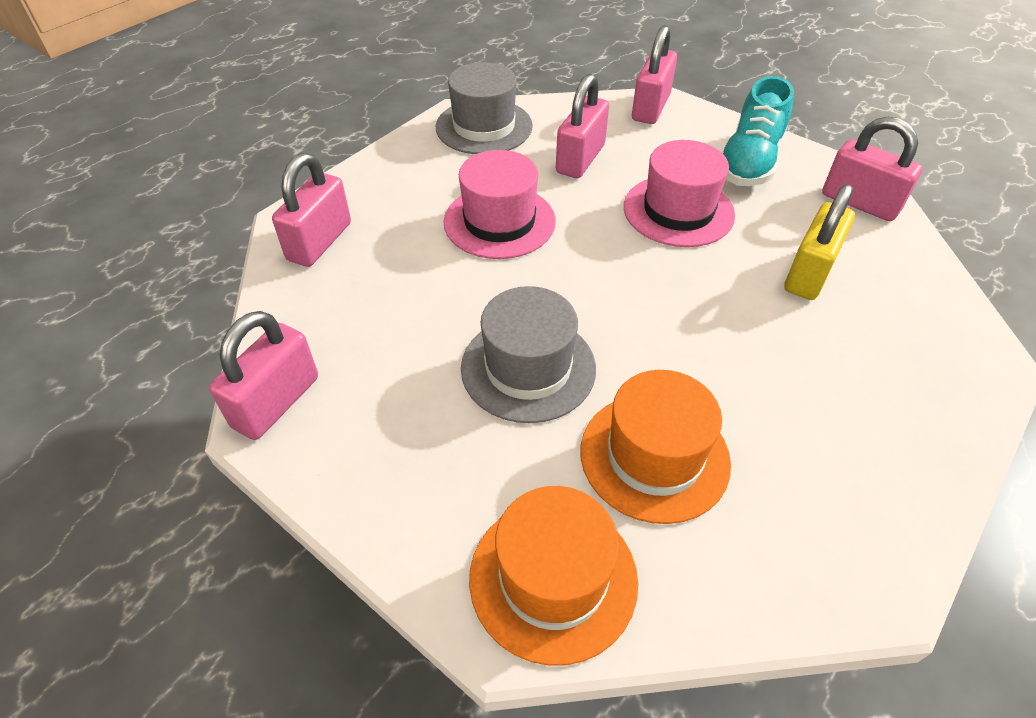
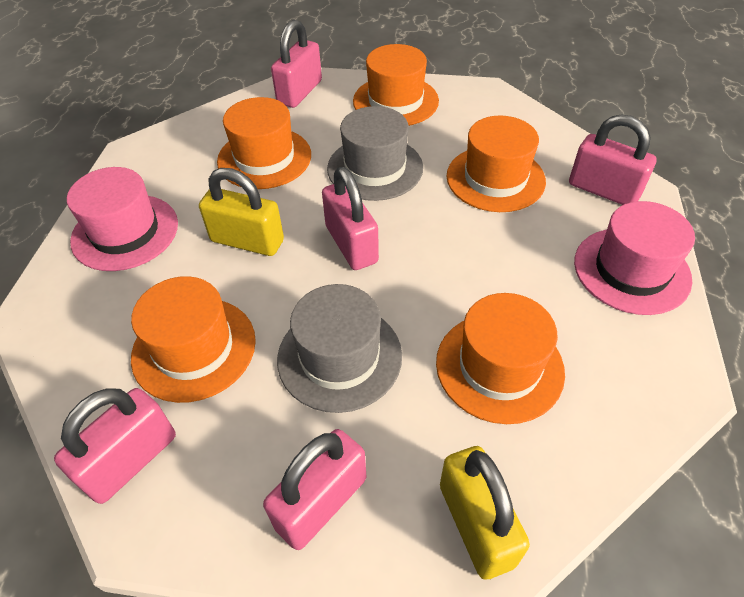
orange hat: [469,486,638,666] [580,370,731,524] = 2 -> [131,276,256,403] [217,97,311,189] [353,44,439,126] [436,293,565,424] [447,116,546,212] = 5
turquoise shoe: [722,76,794,186] = 1 -> none = 0
yellow padlock: [784,184,855,300] = 1 -> [199,168,284,256] [440,446,530,580] = 2

